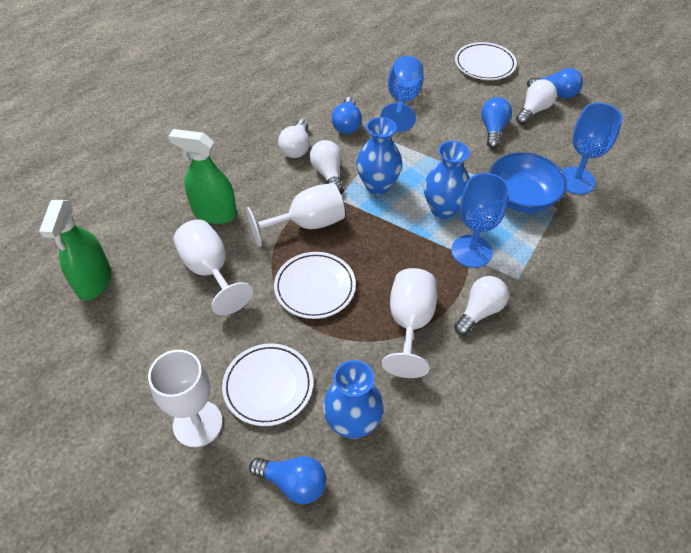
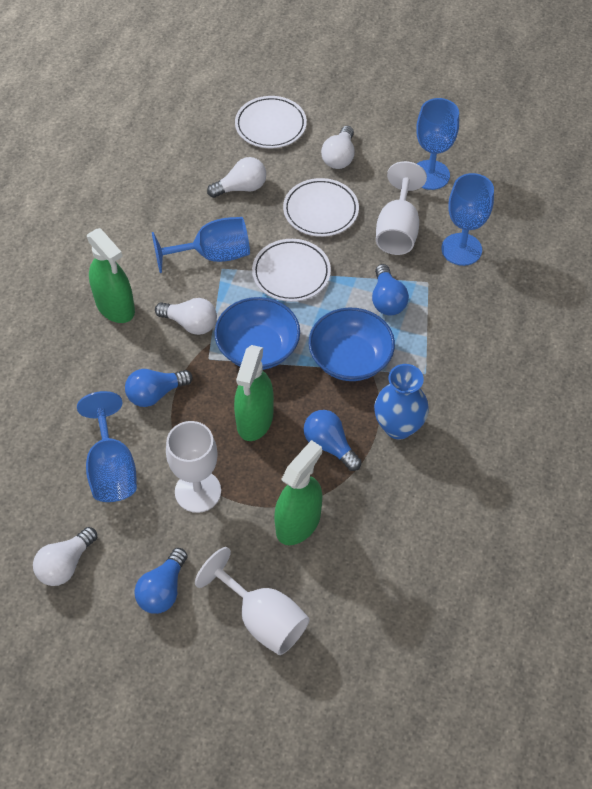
blue bowl: [489,152,567,213] = 1 -> [214,297,300,370] [309,308,395,381] = 2
blue goblet: [380,56,424,132] [451,173,509,268] [562,103,623,195] = 3 -> [77,391,137,502] [152,217,250,273] [416,98,459,190] [441,173,494,266] = 4
blue vase: [323,360,384,439] [356,117,402,195] [424,141,470,219] = 3 -> [374,364,429,439] = 1
green spray bottle: [39,200,111,301] [168,129,237,224] = 2 -> [87,228,135,323] [234,345,274,441] [274,440,322,545] = 3
white goblet: [148,350,223,447] [173,219,253,315] [246,183,345,247] [382,268,437,378] = 4 -> [166,421,221,513] [195,547,310,655] [376,161,427,255] = 3

